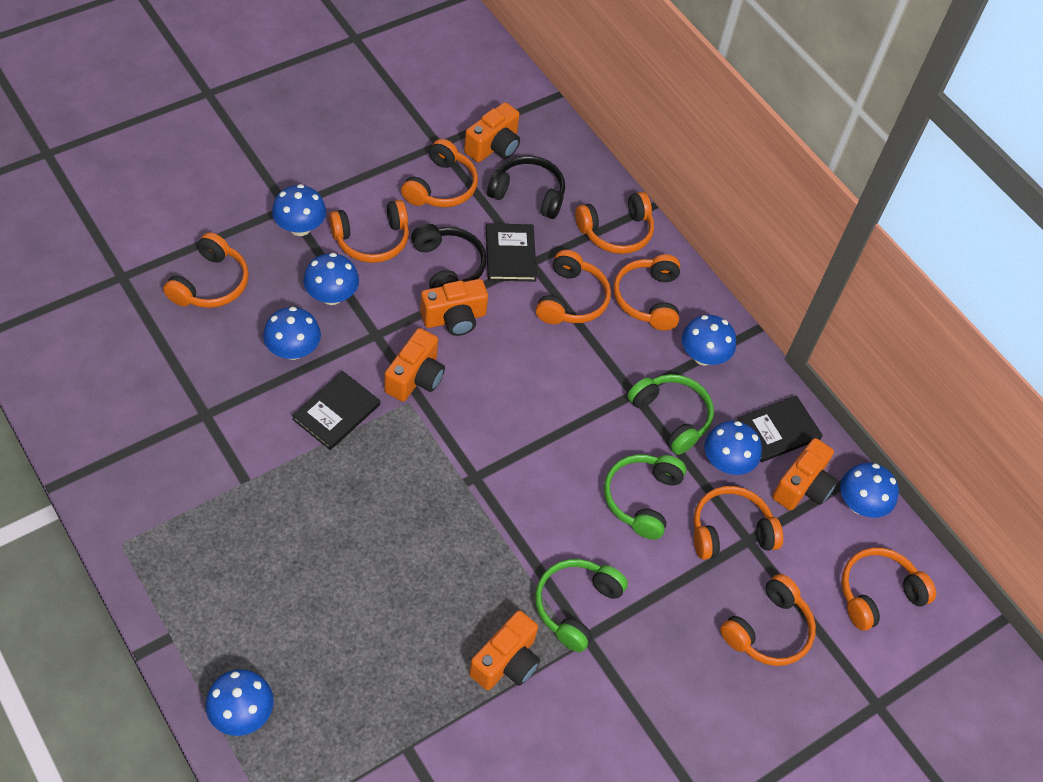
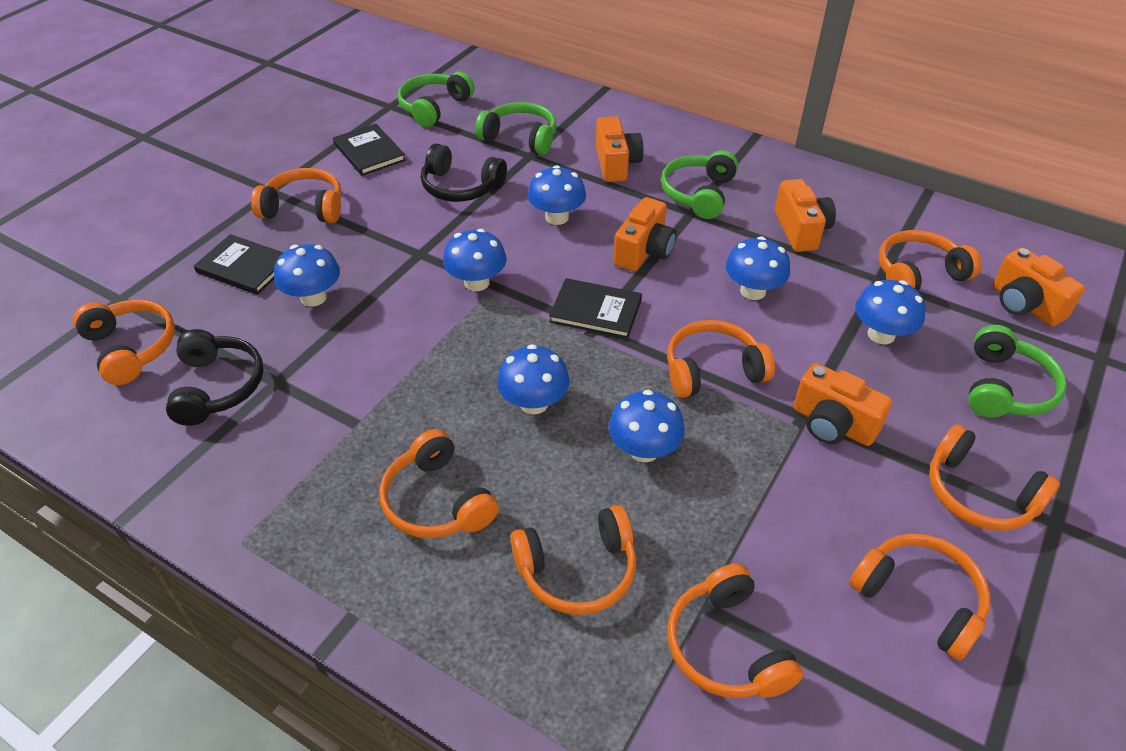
green headphones: [535,559,628,652] [604,454,686,540] [627,374,714,455] = 3 -> [398,71,475,127] [475,102,556,155] [661,150,738,219] [968,325,1067,418] = 4

